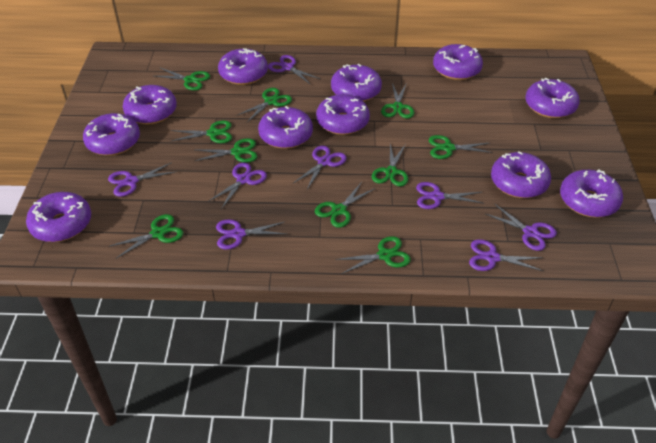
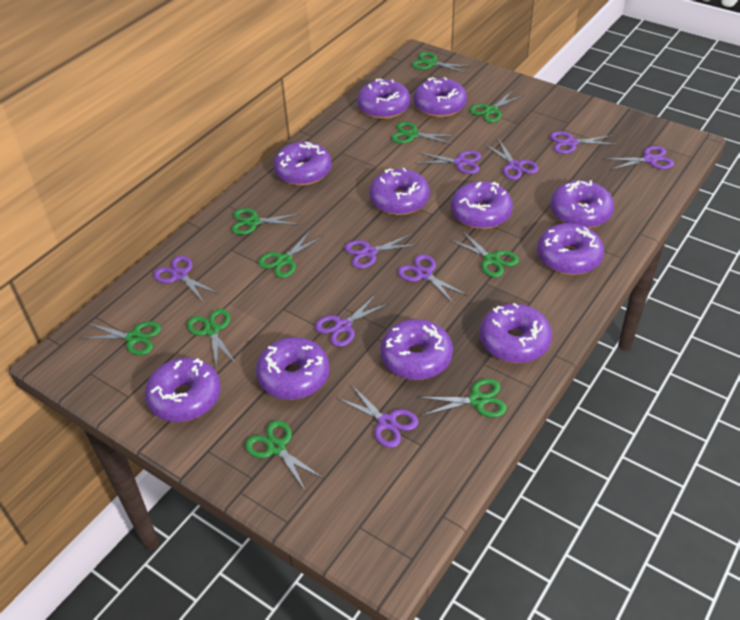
purple scissors: [108,162,175,197] [208,163,267,209] [216,219,286,250] [268,55,320,84] [293,146,347,189] [416,182,484,209] [469,239,543,271] [486,203,557,251] = 8 -> [153,256,219,303] [315,294,389,347] [337,385,419,448] [344,234,419,269] [398,254,468,304] [415,151,481,174] [485,140,539,180] [550,131,617,154] [607,146,674,170] = 9

